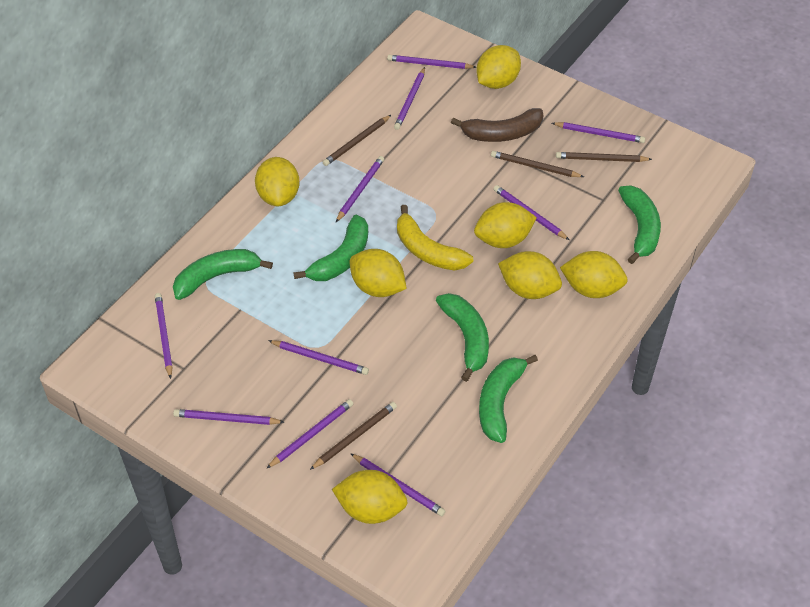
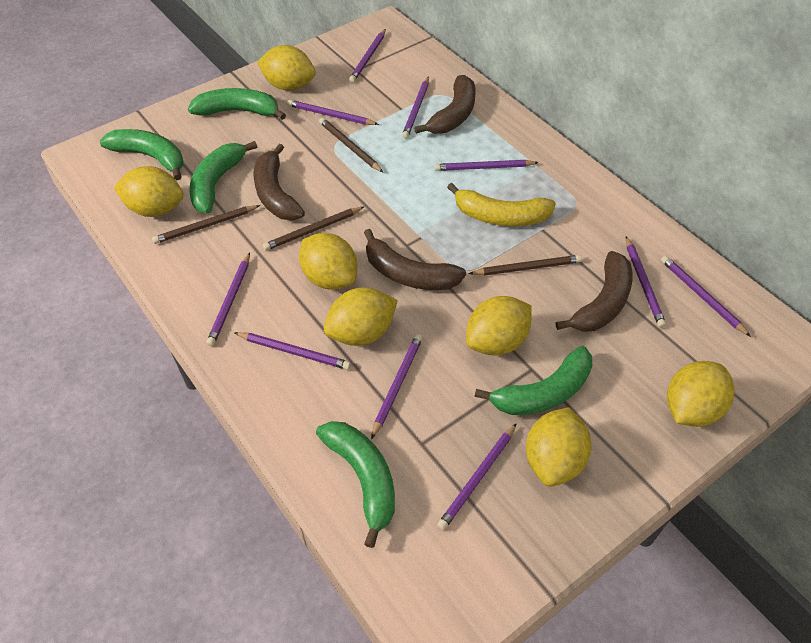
brown banana: [451,108,544,142] = 1 -> [253,144,305,220] [364,229,466,290] [414,75,475,134] [556,251,632,332] = 4

